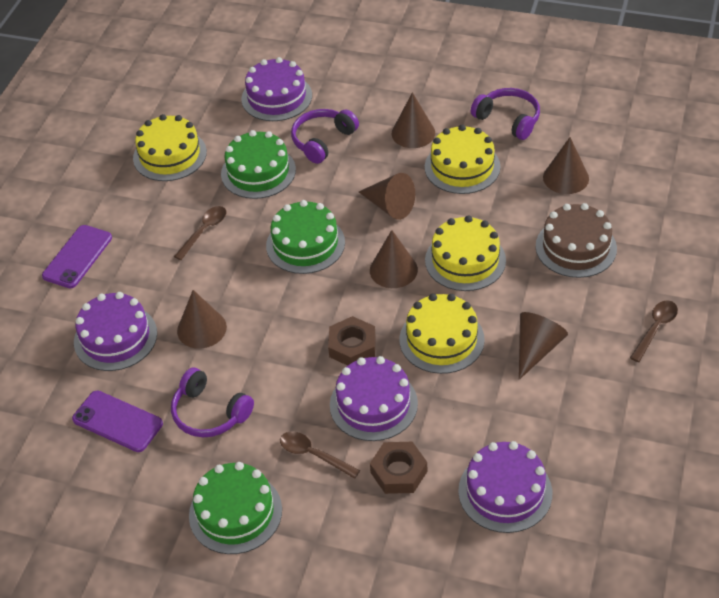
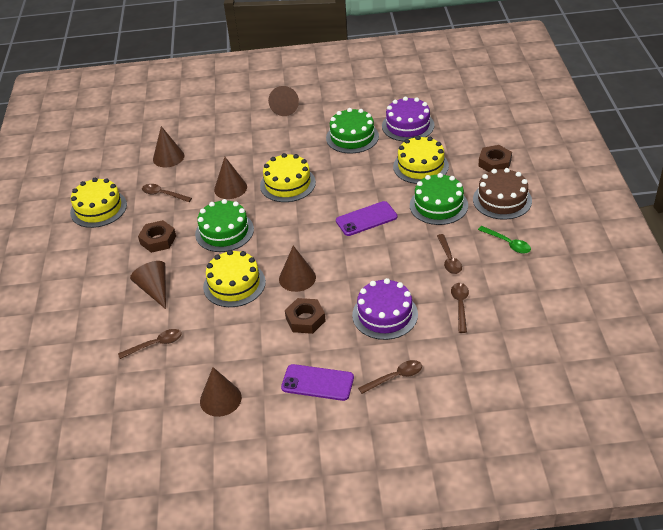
brown nut: [328,316,376,366] [370,442,427,494] = 2 -> [138,220,176,253] [285,298,326,334] [478,145,512,172] = 3
brown spoon: [174,206,226,260] [280,431,360,479] [630,301,678,362] = 3 -> [118,329,182,359] [142,184,192,202] [358,360,422,394] [437,234,462,274] [451,283,469,333] = 5
green spoon: none = 0 -> [478,226,531,254] = 1
purple cake: [74,292,157,371] [241,57,312,121] [330,356,418,441] [458,441,552,533] = 4 -> [352,278,418,340] [382,97,435,141] = 2
purple headphones: [171,368,254,437] [291,109,359,164] [471,88,540,140] = 3 -> none = 0

